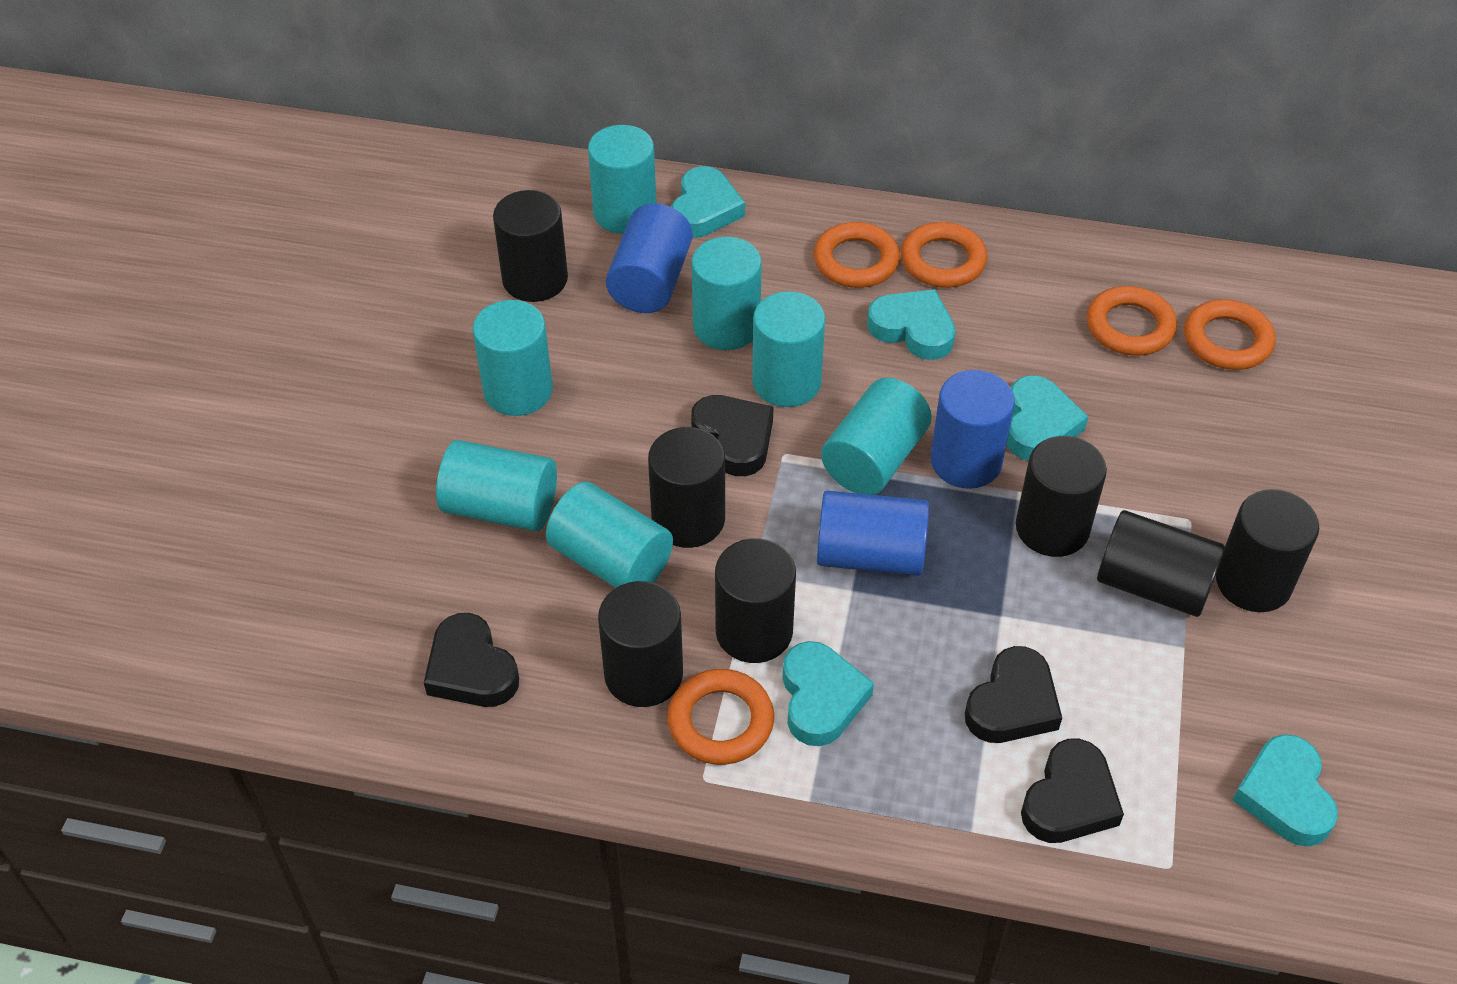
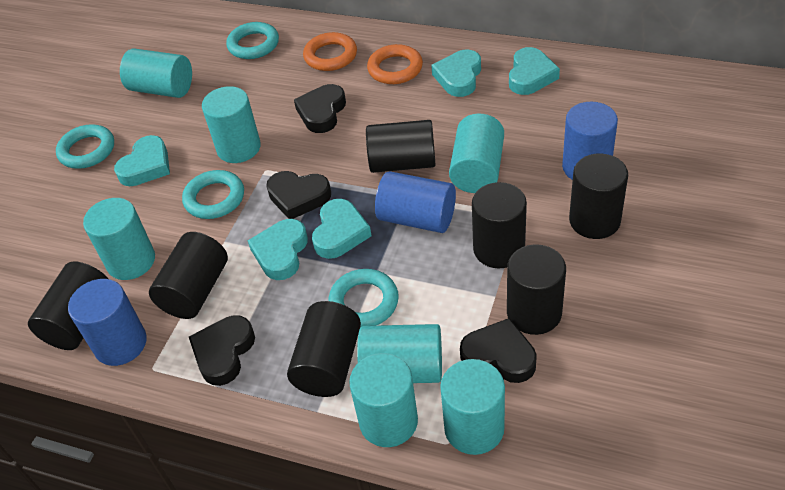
orange ring: [667,669,774,765] [814,222,900,288] [901,222,987,288] [1087,286,1177,356] [1184,299,1275,370] = 5 -> [303,32,357,71] [367,44,423,84] = 2
turquoise ring: none = 0 -> [56,124,114,169] [182,170,244,219] [226,22,279,59] [328,269,399,327] = 4

